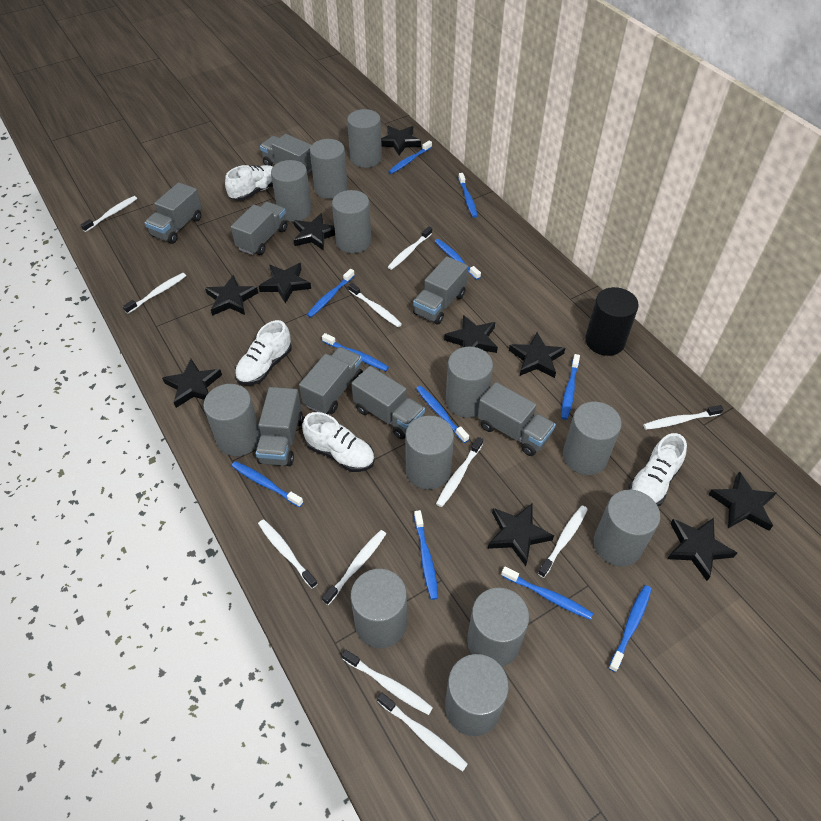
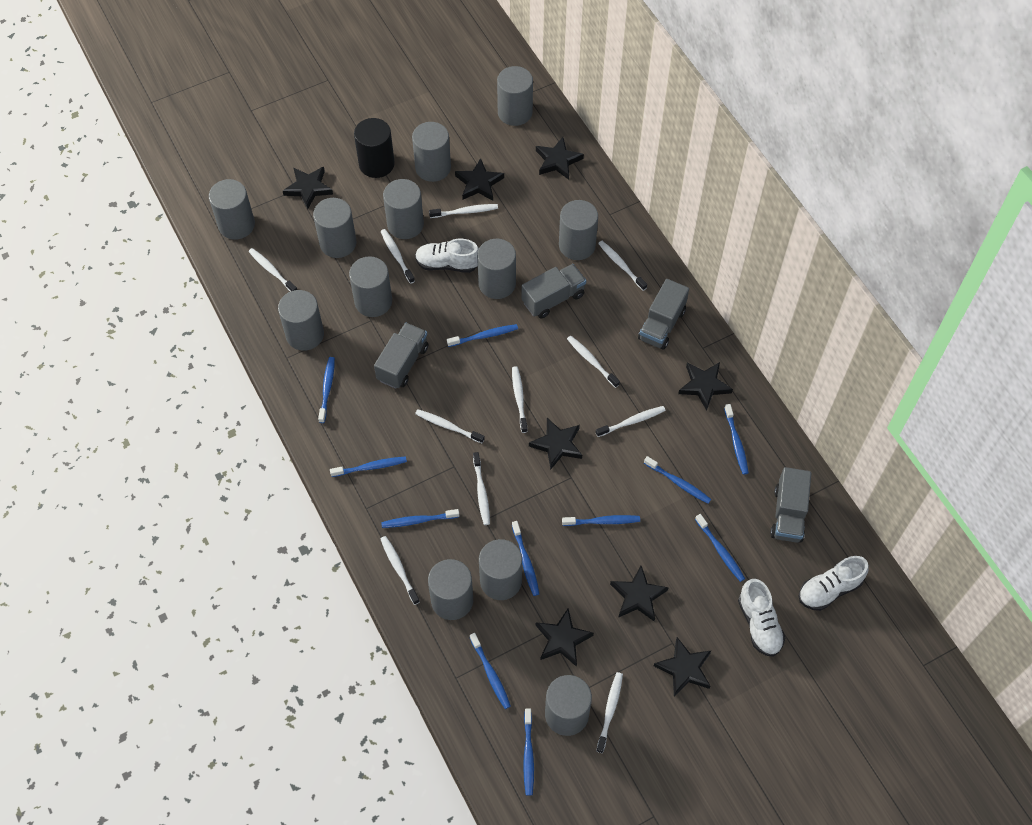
black star: [162,359,222,408] [205,275,258,316] [259,263,311,303] [294,213,335,251] [381,126,421,155] [444,315,498,353] [488,504,554,566] [509,332,565,378] [667,518,737,581] [708,471,776,531] = 10 -> [283,167,333,209] [455,158,504,201] [529,418,582,470] [536,137,584,180] [536,609,594,667] [610,566,669,621] [654,637,712,696] [678,362,733,411] = 8
grey truck: [145,182,202,244] [231,202,287,255] [256,387,303,466] [260,134,312,174] [299,347,363,414] [351,366,425,439] [413,256,468,325] [478,382,556,456] = 8 -> [374,322,429,389] [521,264,586,319] [638,279,689,350] [770,467,811,543] = 4
white shoe: [225,165,273,201] [235,320,292,385] [302,412,375,472] [629,433,687,506] = 4 -> [415,239,479,273] [738,579,785,657] [799,556,869,611] = 3

